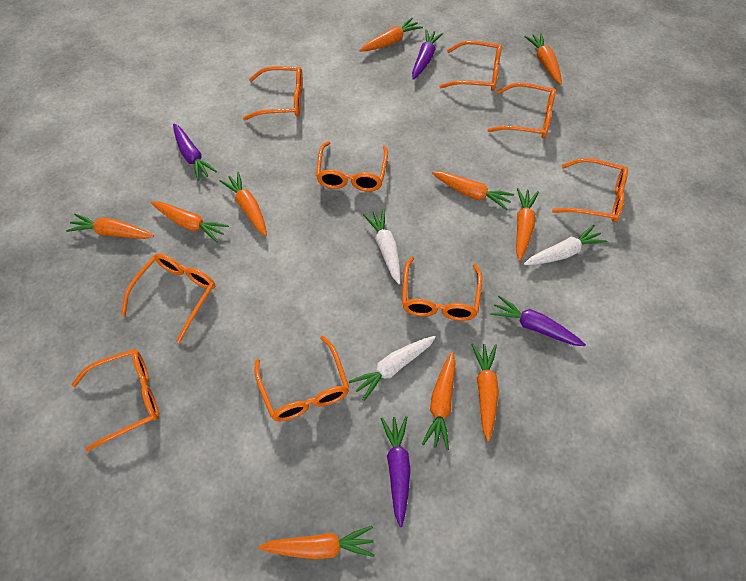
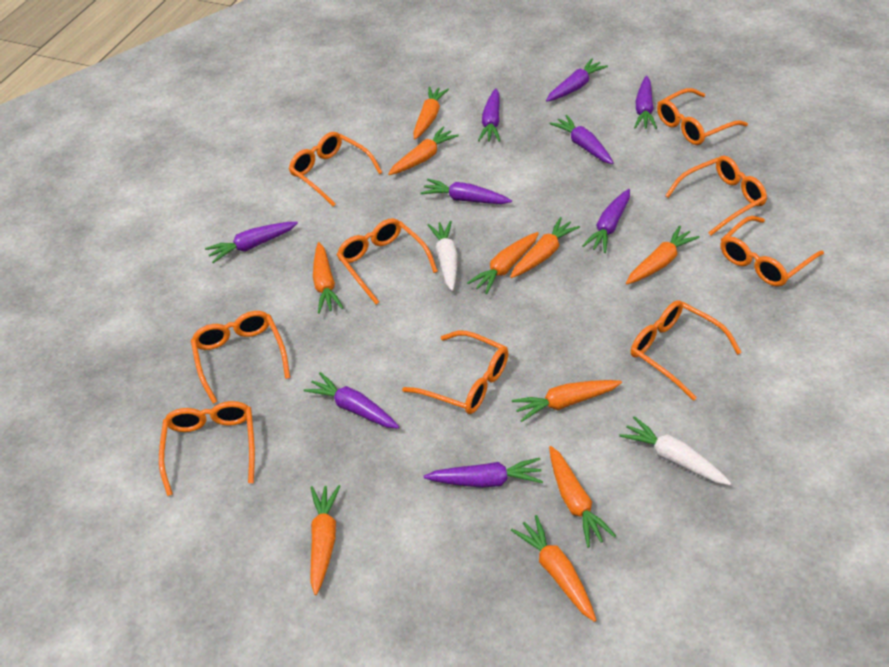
purple carrot: [173,124,217,181] [381,416,411,527] [412,29,443,80] [490,296,586,346] = 4 -> [205,222,298,263] [304,372,399,429] [420,179,512,204] [424,458,543,488] [478,88,500,142] [546,59,608,102] [549,115,614,164] [582,189,630,253] [634,76,657,129] = 9
white carrot: [349,336,436,401] [363,209,401,284] [524,225,607,265] = 3 -> [428,221,458,291] [619,416,731,485] = 2

